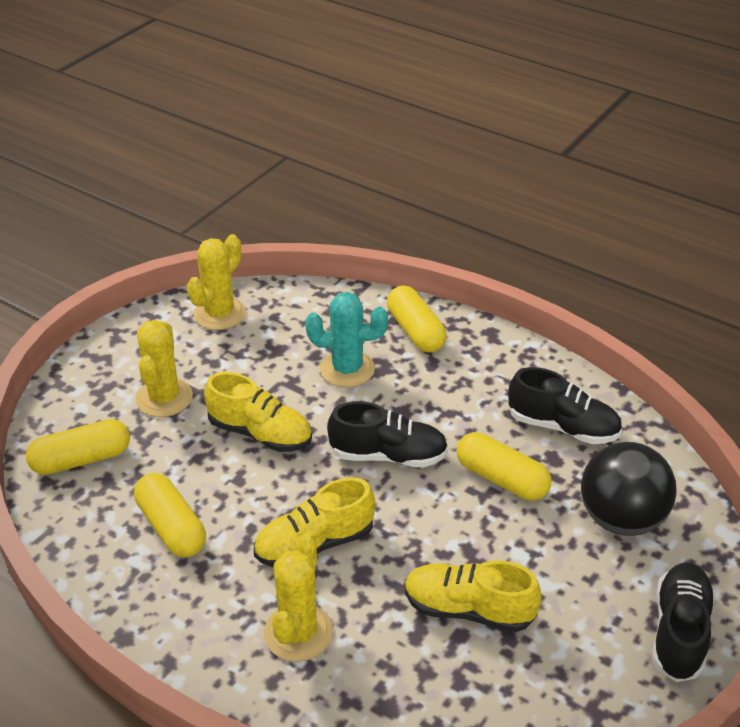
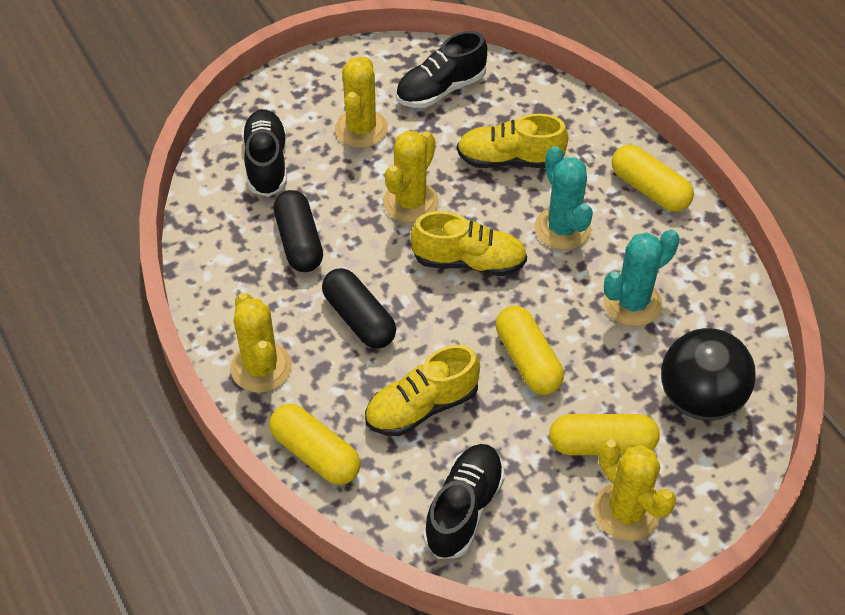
black capsule: none = 0 -> [274,190,323,272] [322,268,396,349] = 2
turquoise cactus: [305,292,388,387] = 1 -> [535,146,593,250] [603,229,680,326] = 2
yellow cactus: [136,320,193,417] [187,234,246,330] [264,533,333,662] = 3 -> [230,293,292,393] [335,57,388,148] [383,131,439,223] [594,440,676,541] = 4

